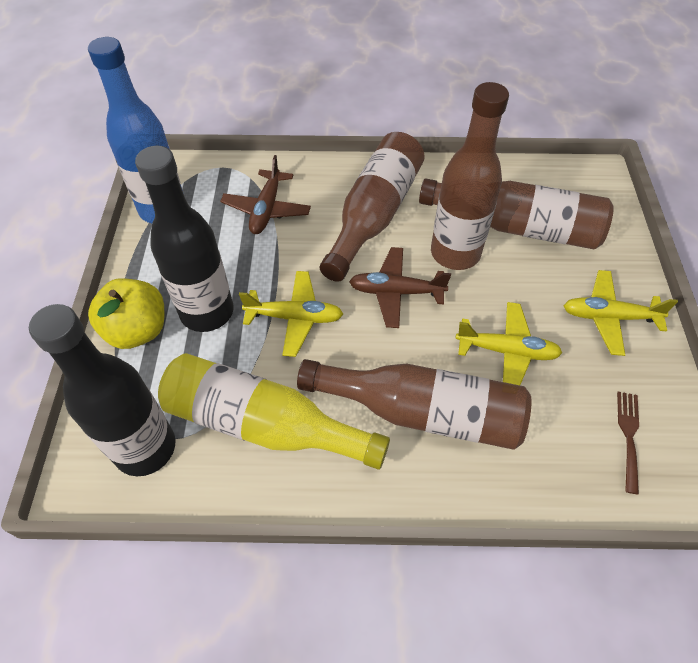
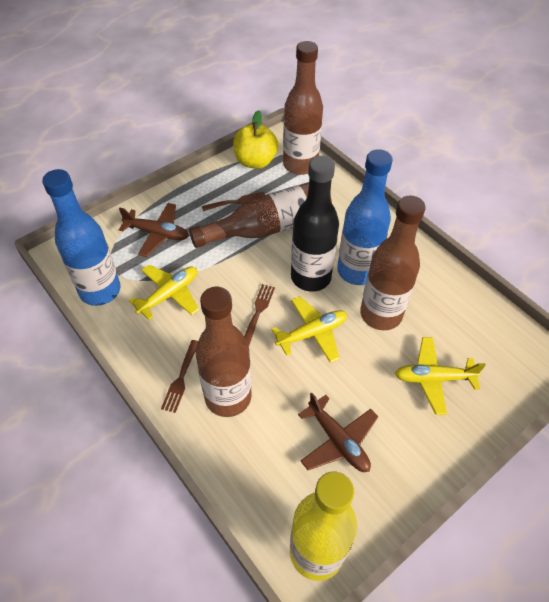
black bottle: [29,304,176,476] [135,146,234,332] = 2 -> [291,156,339,292] = 1
blue bottle: [88,37,184,223] = 1 -> [42,169,121,306] [337,149,393,285] = 2
brown fork: [617,392,639,494] = 1 -> [161,340,198,413] [202,191,265,211] [244,284,275,345] = 3

